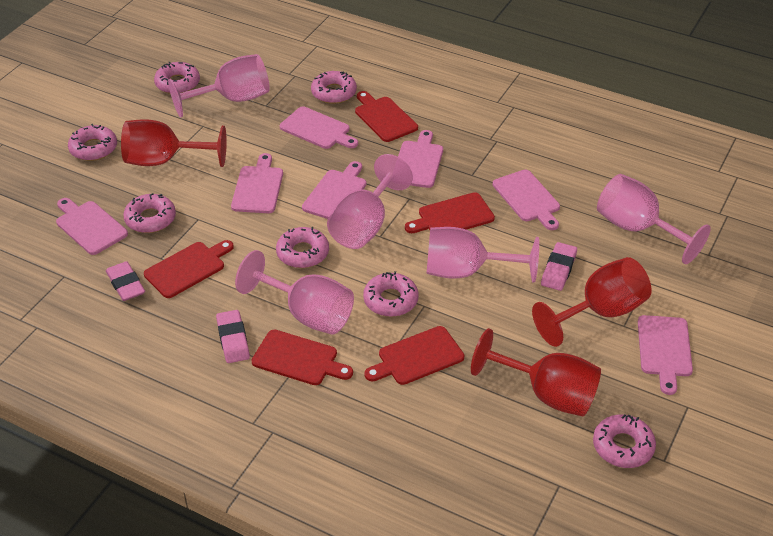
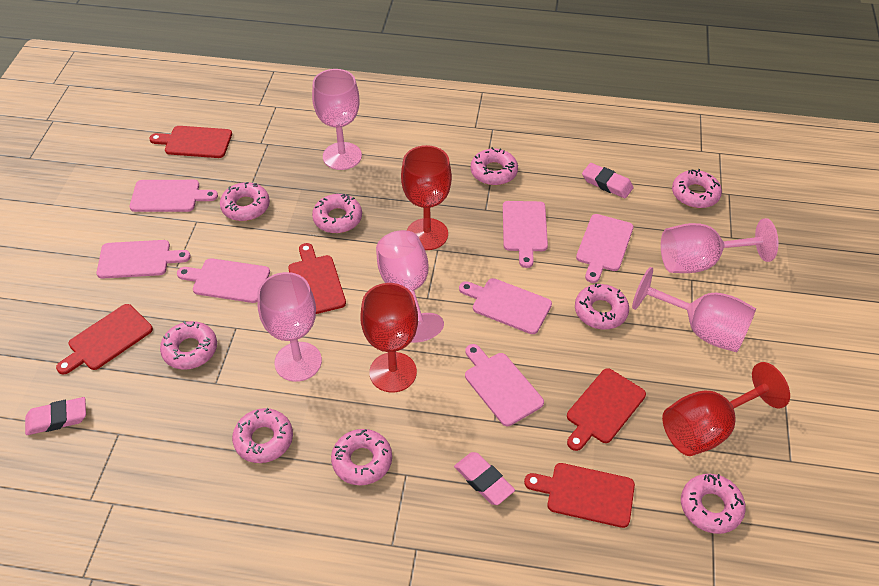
pink donut: [68,124,117,161] [123,193,176,233] [154,62,200,94] [276,227,329,268] [311,71,357,104] [363,271,418,317] [593,414,656,468] = 7 -> [160,321,217,370] [220,182,270,221] [232,408,293,463] [312,194,362,233] [331,429,392,485] [471,147,518,185] [575,283,629,330] [672,169,722,208] [681,474,746,534] = 9

